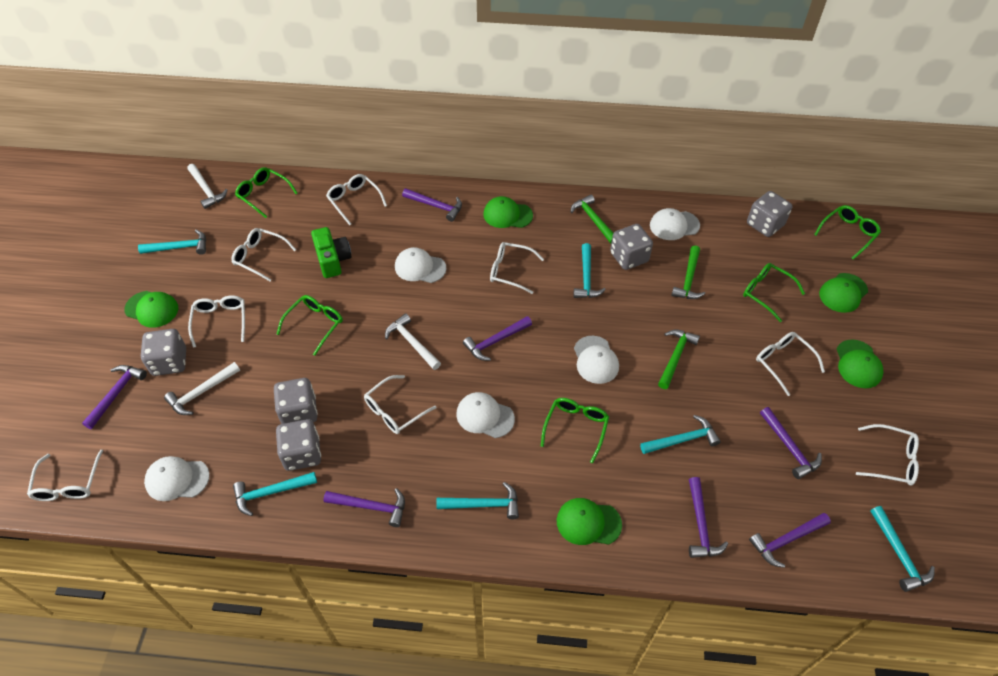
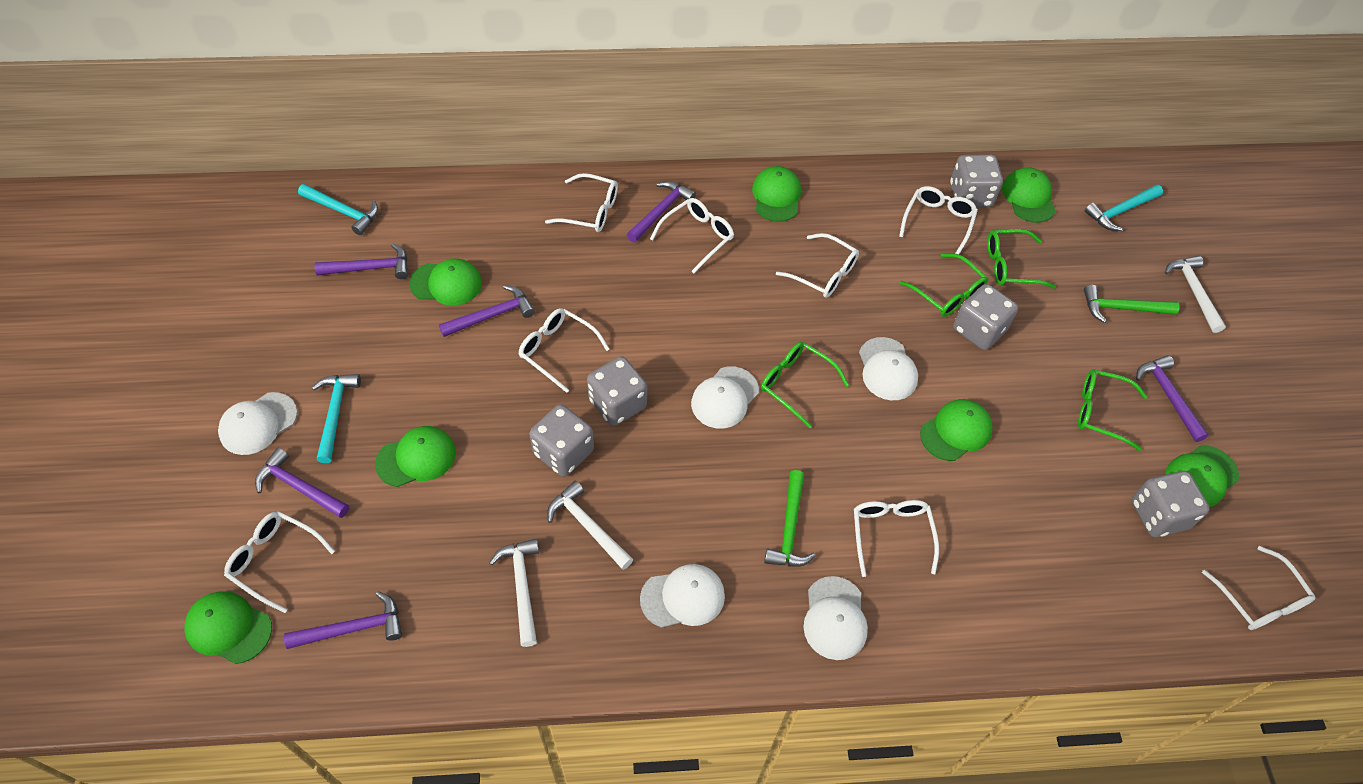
green camera: [311,227,352,278] = 1 -> none = 0
green cap: [124,291,178,328] [483,196,533,228] [557,498,622,545] [819,273,868,313] [837,339,884,388] = 5 -> [184,591,272,664] [375,426,456,487] [409,258,482,306] [752,166,801,222] [920,399,993,461] [1002,167,1056,223] [1166,445,1239,507] = 7
green glasses: [235,167,297,218] [277,295,343,356] [541,398,609,463] [743,263,805,322] [814,205,881,260] = 5 -> [761,342,849,429] [899,253,988,317] [987,229,1056,289] [1078,369,1147,451] = 4
green hammer: [571,194,613,244] [658,330,700,389] [671,246,705,299] = 3 -> [764,470,816,567] [1084,285,1180,323] = 2
purple hammer: [82,365,147,429] [323,488,405,527] [402,188,462,222] [463,316,532,361] [689,477,728,558] [749,513,831,568] [760,407,822,479] = 7 -> [255,448,349,518] [284,591,402,649] [314,243,408,279] [439,285,535,337] [627,181,696,243] [1136,355,1209,442] = 6
turquoise hammer: [138,230,206,255] [233,472,317,516] [436,482,519,519] [573,243,606,298] [640,415,721,454] [870,506,935,592] = 6 -> [298,184,378,235] [312,374,361,463] [1085,185,1163,231] = 3

